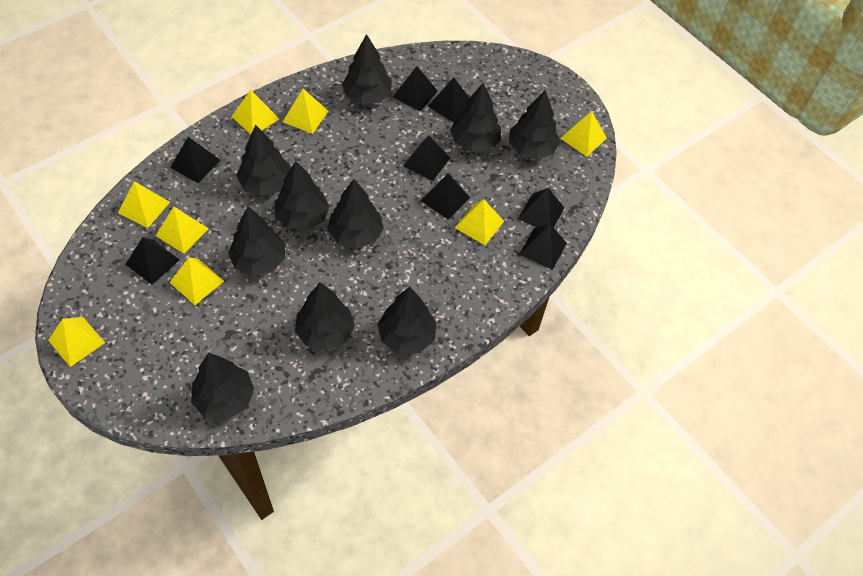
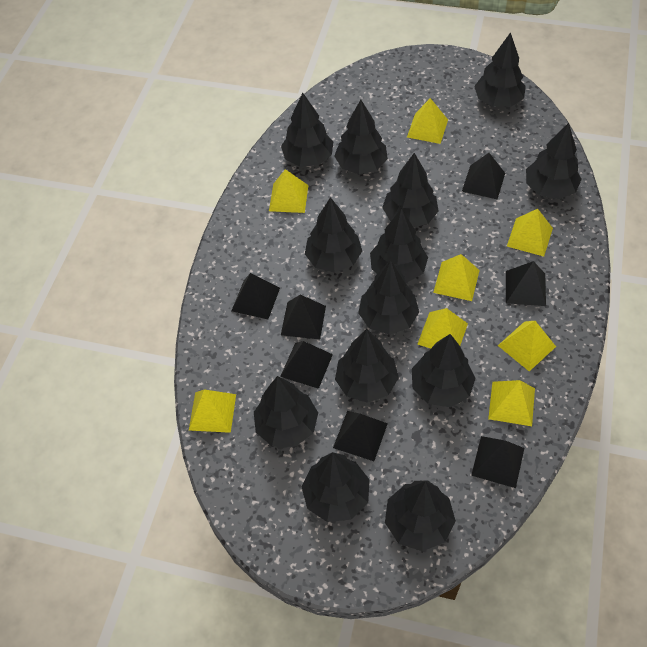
black pyramid: [125,237,180,285] [170,137,220,183] [393,66,438,111] [403,135,450,181] [421,173,470,220] [428,77,469,122] [518,188,564,228] [519,224,567,270] = 8 -> [232,273,280,319] [280,341,333,389] [281,295,326,339] [333,411,388,461] [462,153,505,199] [471,436,524,488] [506,261,546,306] = 7
black tree: [191,353,255,420] [228,206,285,276] [236,125,290,196] [275,160,330,230] [295,282,355,351] [328,179,384,249] [342,34,392,104] [377,287,437,354] [450,83,501,152] [509,90,560,159] = 10 -> [254,376,318,447] [281,93,334,167] [301,452,370,522] [305,197,362,272] [334,100,388,174] [335,329,399,403] [358,260,419,335] [370,208,428,283] [382,153,439,227] [385,480,456,551] [412,334,476,407] [474,32,526,107] [526,123,582,199] = 13

